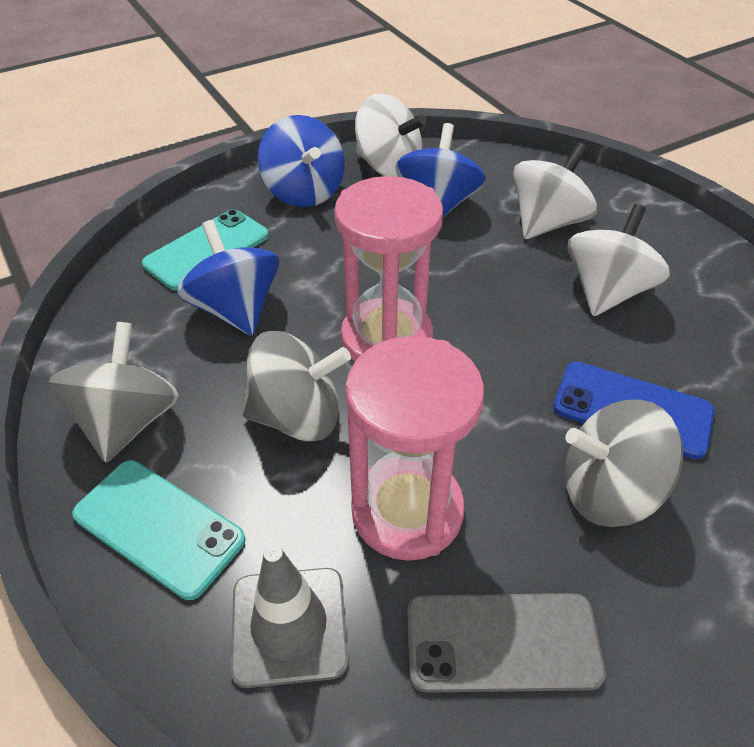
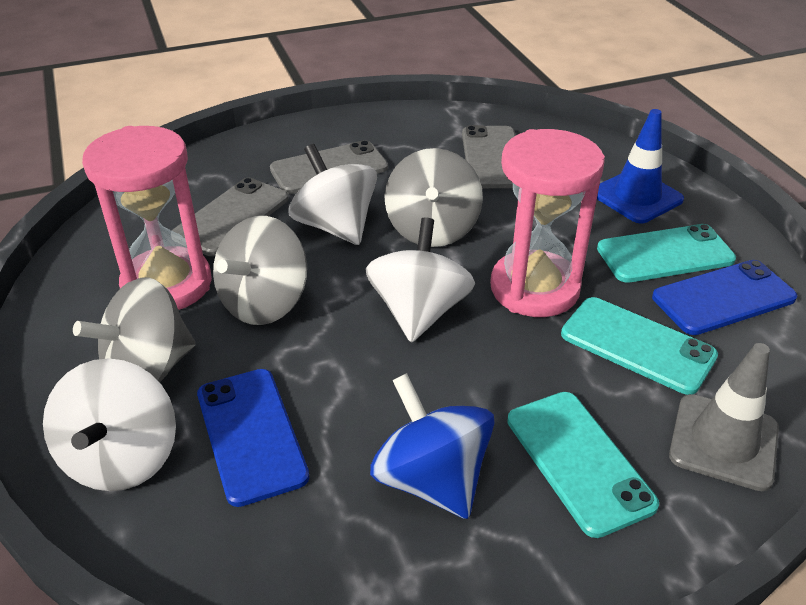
blue phone: [553,361,715,460] = 1 -> [197,369,309,507] [652,260,797,335] = 2
blue spinning top: [177,220,279,336] [258,115,345,207] [395,123,486,217] = 3 -> [370,373,495,519] = 1
blue traffic cone: none = 0 -> [597,109,684,223] = 1
grey phone: [407,593,606,693] = 1 -> [172,178,288,256] [270,140,388,194] [462,125,516,188] = 3
turquoise phone: [72,460,246,600] [142,209,269,291] = 2 -> [507,392,659,538] [561,297,718,395] [597,224,736,283] = 3

